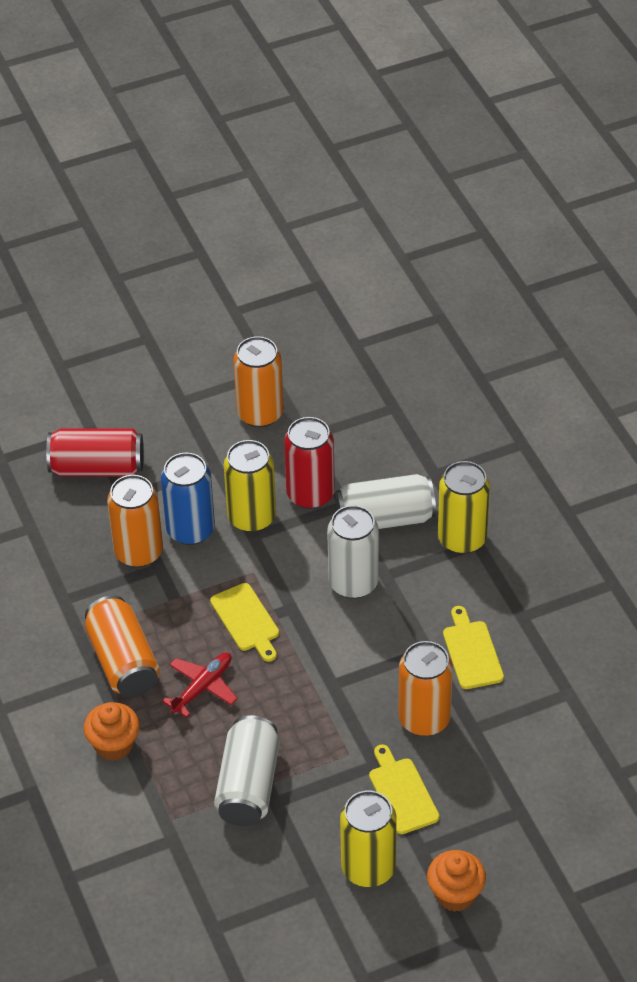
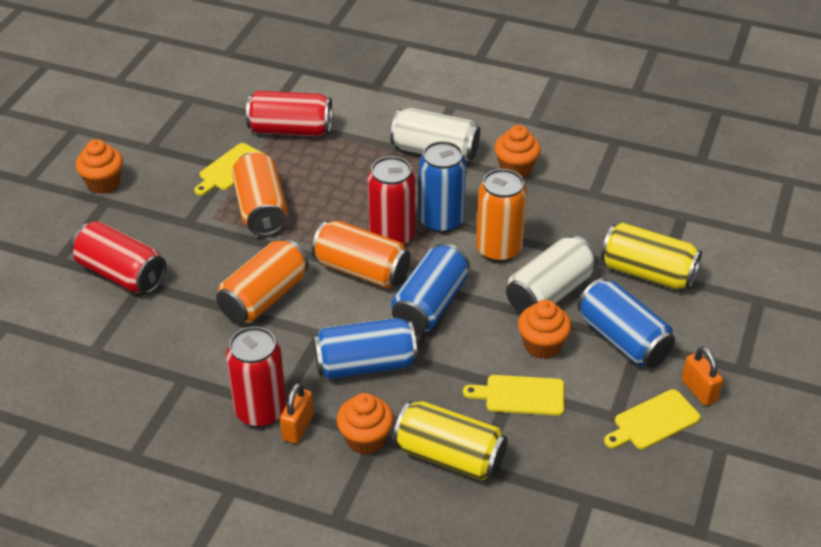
blue can: [161,453,215,545] = 1 -> [313,318,417,379] [391,243,470,333] [419,141,466,233] [578,278,675,367] = 4
orange cupcake: [84,702,140,761] [427,850,486,912] = 2 -> [76,139,123,194] [337,393,394,455] [494,125,541,178] [518,300,571,359] = 4
orange padlock: none = 0 -> [280,383,314,444] [682,347,723,406] = 2
red can: [46,428,144,477] [284,417,335,509] = 2 -> [71,221,166,294] [226,327,287,427] [246,91,332,136] [368,156,415,245] = 4
red plane: [162,653,238,718] = 1 -> none = 0
white can: [214,715,280,826] [327,505,379,599] [335,474,436,529] = 3 -> [390,108,480,161] [506,236,597,314] = 2
yellow can: [224,440,276,532] [340,790,397,887] [438,461,490,554] = 3 -> [393,401,508,480] [601,222,702,289] = 2

